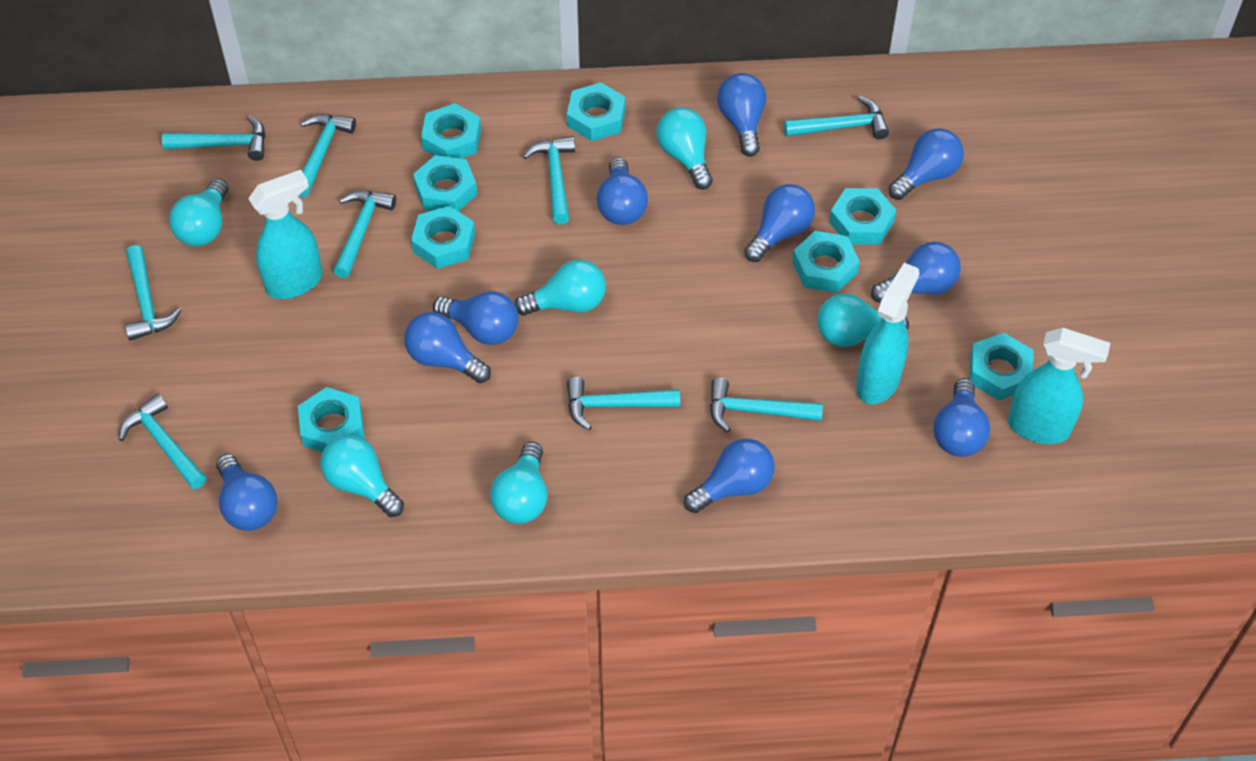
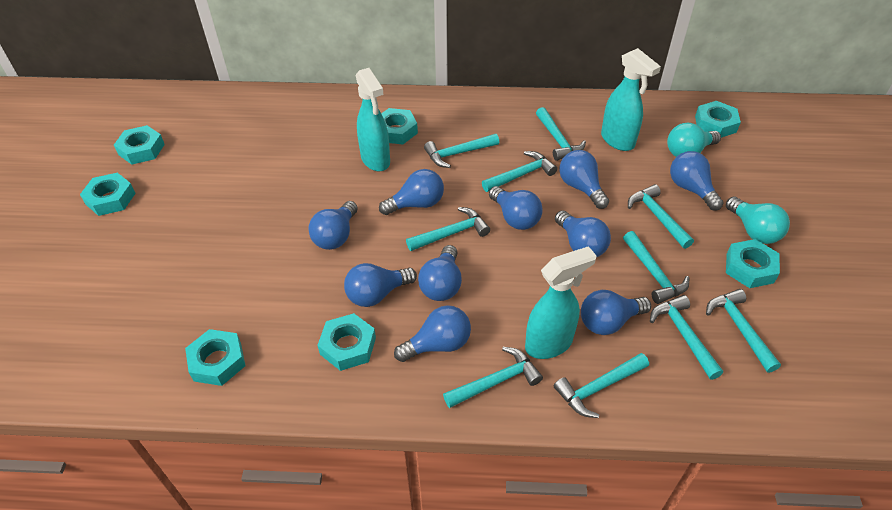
turquoise hammer: [119,394,207,489] [125,245,182,341] [162,116,266,161] [298,114,356,197] [333,191,396,278] [523,136,575,224] [567,377,680,430] [710,378,823,433] [784,96,889,139] = 9 -> [406,207,490,251] [424,134,499,168] [443,347,543,408] [482,151,557,192] [536,107,586,161] [554,353,649,418] [623,231,689,304] [628,184,694,249] [650,295,723,380] [706,289,781,373] = 10
turquoise light bulb: [169,178,228,246] [320,435,404,517] [490,442,547,524] [515,260,606,316] [656,107,713,190] [817,293,909,347] = 6 -> [667,123,721,157] [726,197,790,244] = 2
turquoise nut: [298,387,365,452] [411,206,475,269] [413,155,477,211] [421,103,481,159] [567,82,625,141] [792,231,860,293] [829,188,896,245] [969,333,1034,400] = 8 -> [80,173,136,216] [114,125,165,165] [185,329,246,386] [318,313,376,371] [381,108,418,144] [695,101,741,138] [726,239,780,288] = 7

